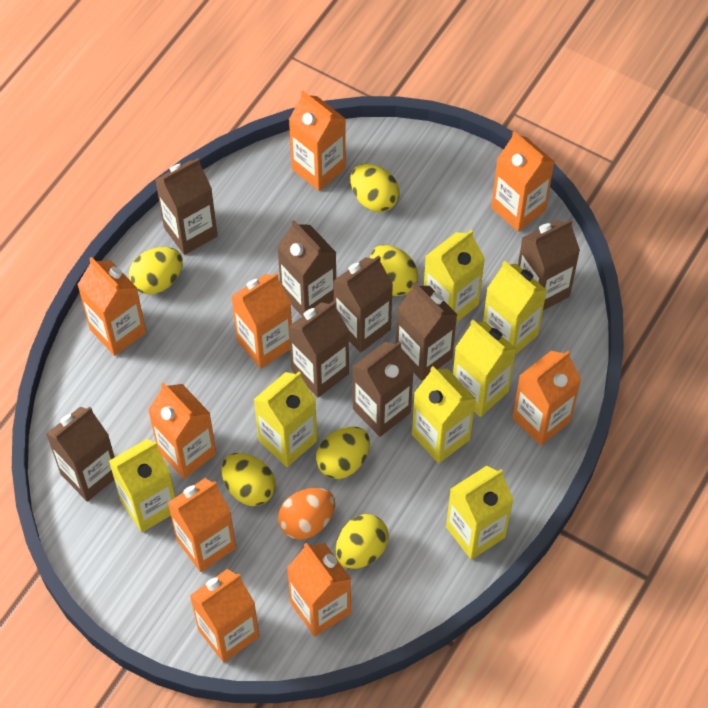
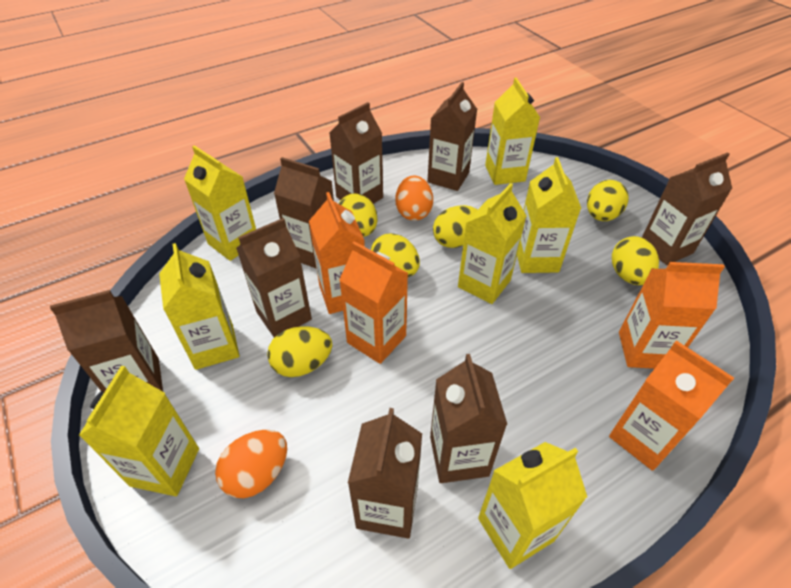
orange carton: [78,257,146,356] [148,382,216,479] [168,478,236,572] [190,569,259,663] [231,273,292,369] [287,543,351,637] [289,91,346,191] [491,131,555,232] [512,350,581,446] = 9 -> [309,192,365,314] [339,241,408,364] [609,340,734,471] [619,262,725,369] = 4
orange egg: [278,488,335,540] = 1 -> [215,430,287,498] [396,176,433,221] = 2

